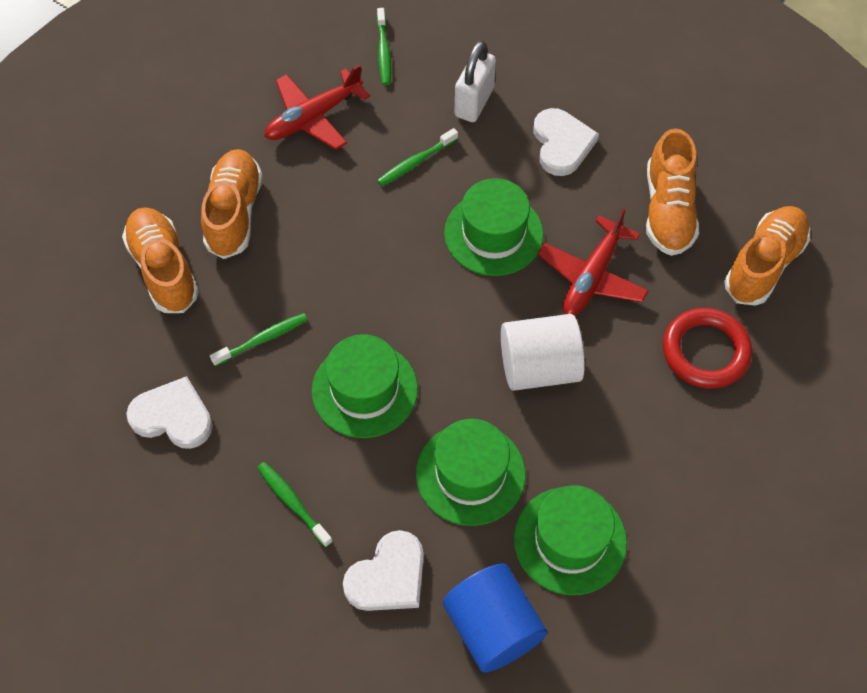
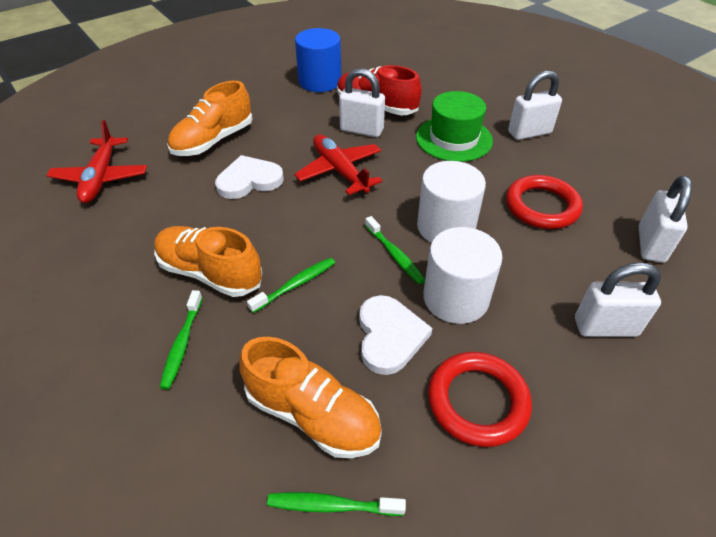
green hat: [312,334,418,438] [416,419,526,526] [444,178,543,276] [514,485,627,595] = 4 -> [416,91,493,162] = 1
orange shoe: [122,207,199,313] [201,149,263,259] [646,128,699,256] [724,206,810,306] = 4 -> [154,226,262,297] [167,81,253,156] [240,337,382,458] = 3
red ring: [663,308,752,389] = 1 -> [428,352,532,447] [506,175,583,229] = 2
red shoe: none = 0 -> [337,65,422,116] = 1
white cylinder: [501,314,585,391] = 1 -> [417,161,486,242] [423,227,503,324] = 2
white heart: [126,376,213,449] [343,530,424,611] [533,108,599,176] = 3 -> [215,155,284,199] [359,295,432,375] = 2
white padlock: [454,40,496,122] = 1 -> [339,68,385,137] [508,71,562,140] [575,262,661,337] [639,176,692,263] = 4

